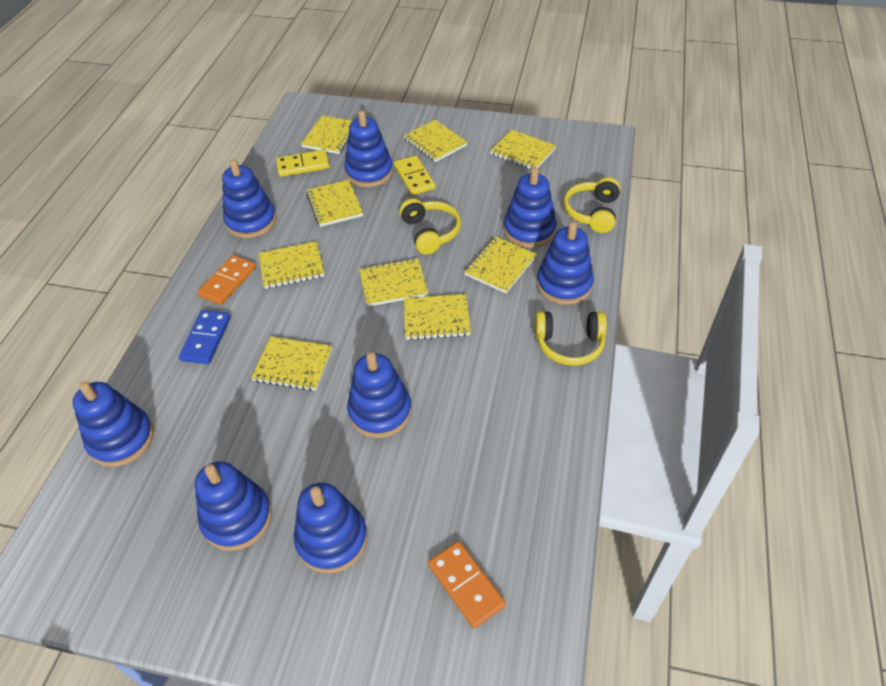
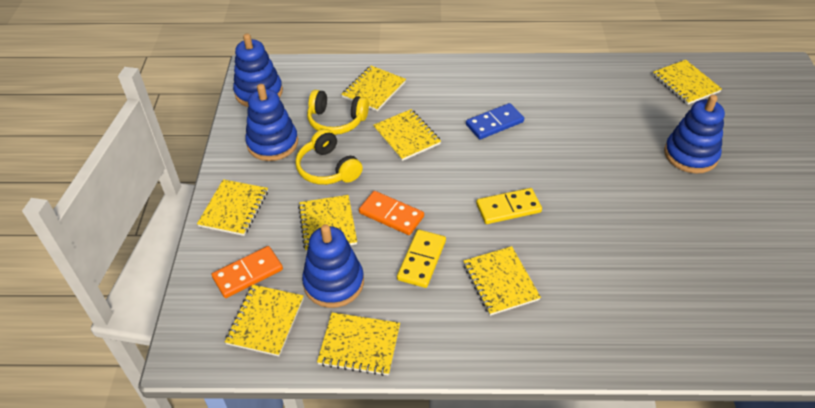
blue stacking toy: [72,381,154,467] [195,461,272,551] [222,159,276,238] [294,483,368,573] [344,111,393,187] [347,352,412,438] [504,167,557,248] [536,222,594,305] = 8 -> [233,33,283,107] [245,84,298,161] [302,224,364,308] [664,95,725,173] = 4
yellow headphones: [400,198,461,254] [535,311,607,366] [564,177,620,233] = 3 -> [295,129,363,185] [307,90,369,135] = 2
yellow notebook: [251,336,332,391] [258,241,324,289] [301,115,352,154] [306,180,363,227] [359,258,428,307] [404,120,468,162] [404,294,471,340] [464,236,537,293] [490,130,556,169] = 9 -> [197,179,268,236] [225,285,304,356] [298,195,357,252] [317,312,400,376] [341,66,406,111] [373,109,441,161] [463,246,541,316] [653,60,722,105] = 8

